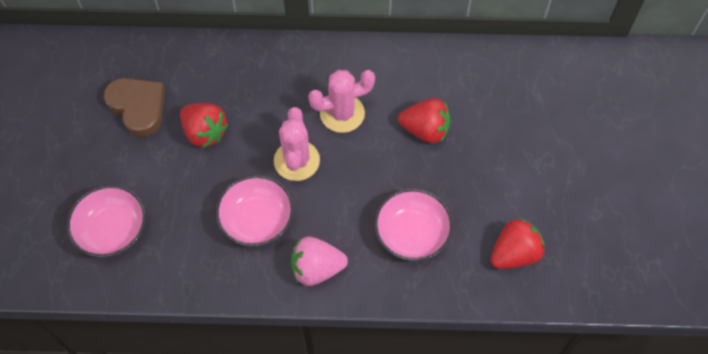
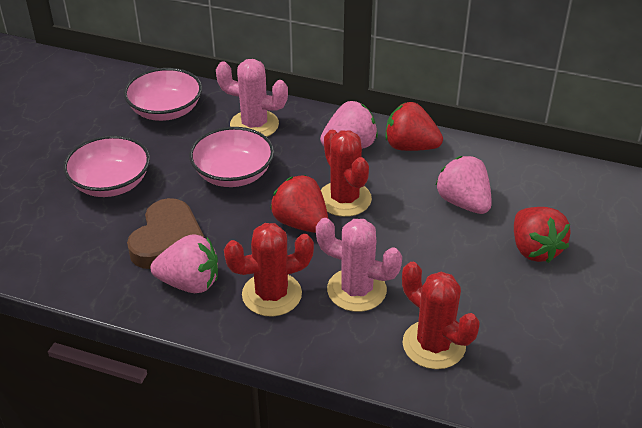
pink strawberry: [291,237,348,286] = 1 -> [151,235,218,293] [320,101,378,149] [435,156,492,214] = 3
red cactus: none = 0 -> [224,223,314,317] [321,130,372,217] [402,262,480,369] = 3

